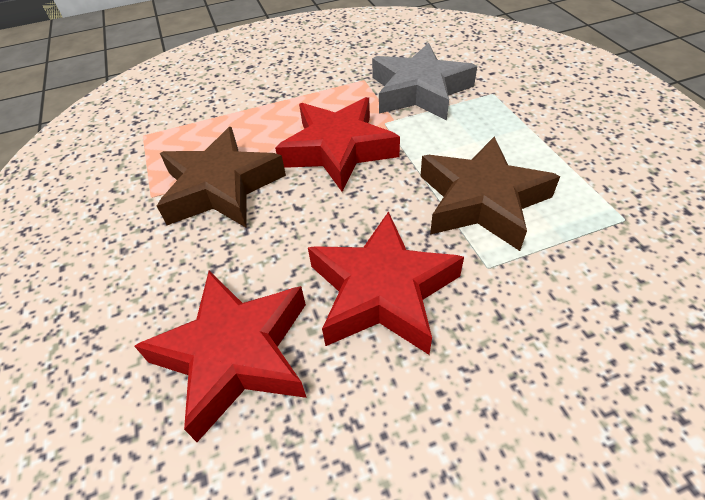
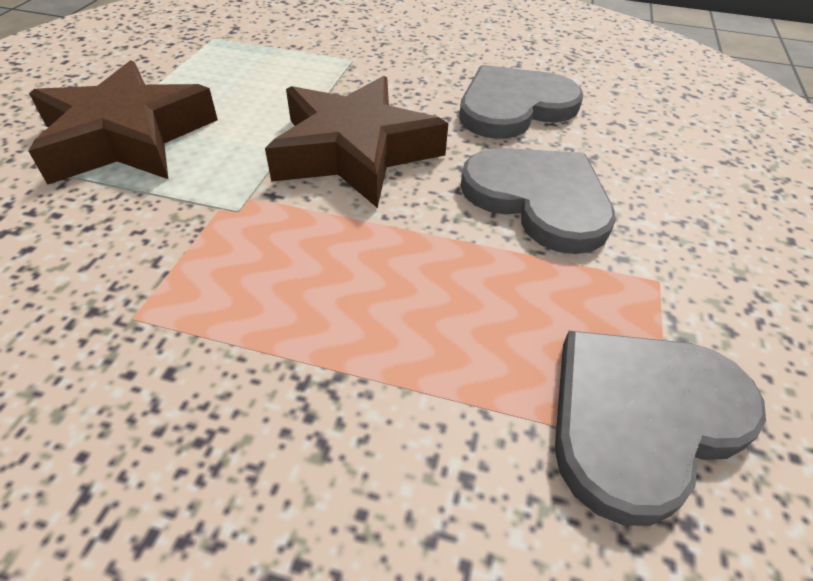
grey heart: none = 0 -> [460,65,584,139] [460,148,616,254] [555,331,766,526] = 3
grey star: [372,43,477,120] = 1 -> none = 0
red star: [134,271,307,442] [275,97,400,192] [308,211,464,355] = 3 -> none = 0

